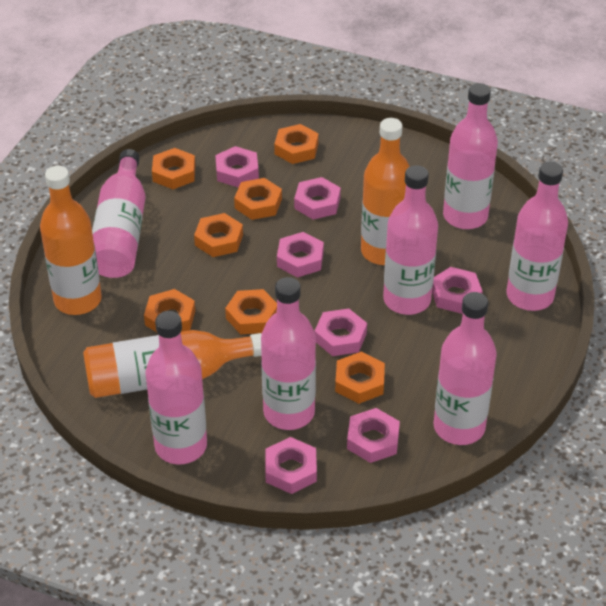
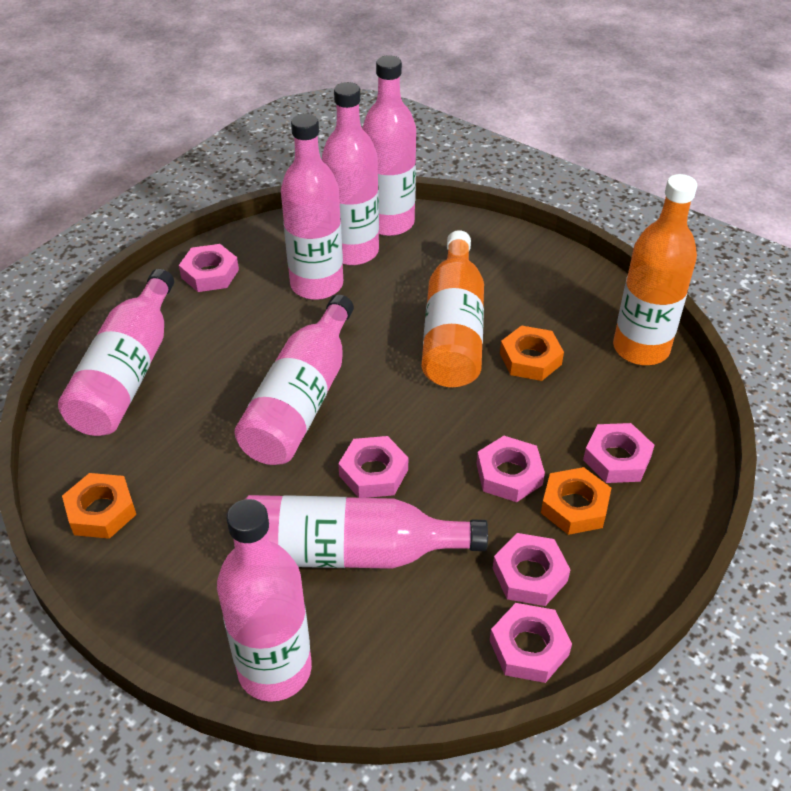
orange bottle: [40,166,102,315] [83,330,262,398] [361,118,410,265] = 3 -> [422,230,484,387] [613,174,697,365] = 2
orange nut: [144,289,195,332] [152,148,195,189] [194,213,243,257] [225,289,277,334] [234,178,282,220] [274,124,319,164] [335,352,385,404] = 7 -> [62,473,136,539] [500,325,564,381] [541,467,611,535] = 3
pink nut: [215,146,259,188] [265,437,317,494] [277,232,324,278] [294,177,341,220] [314,308,367,356] [347,408,400,463] [432,267,483,314] = 7 -> [179,244,239,292] [338,436,408,498] [477,436,545,502] [490,603,572,683] [493,533,571,606] [583,423,655,483] = 6

